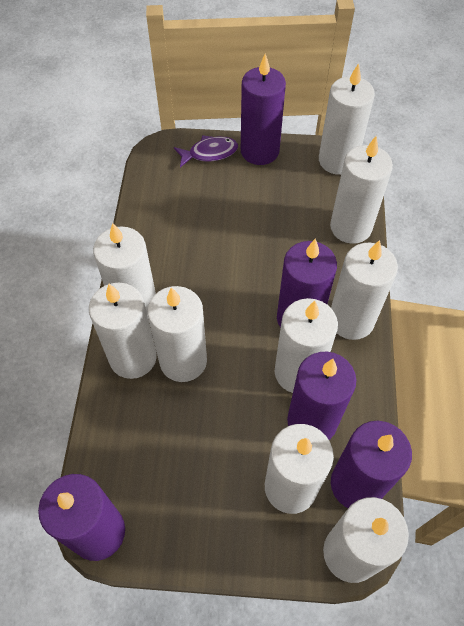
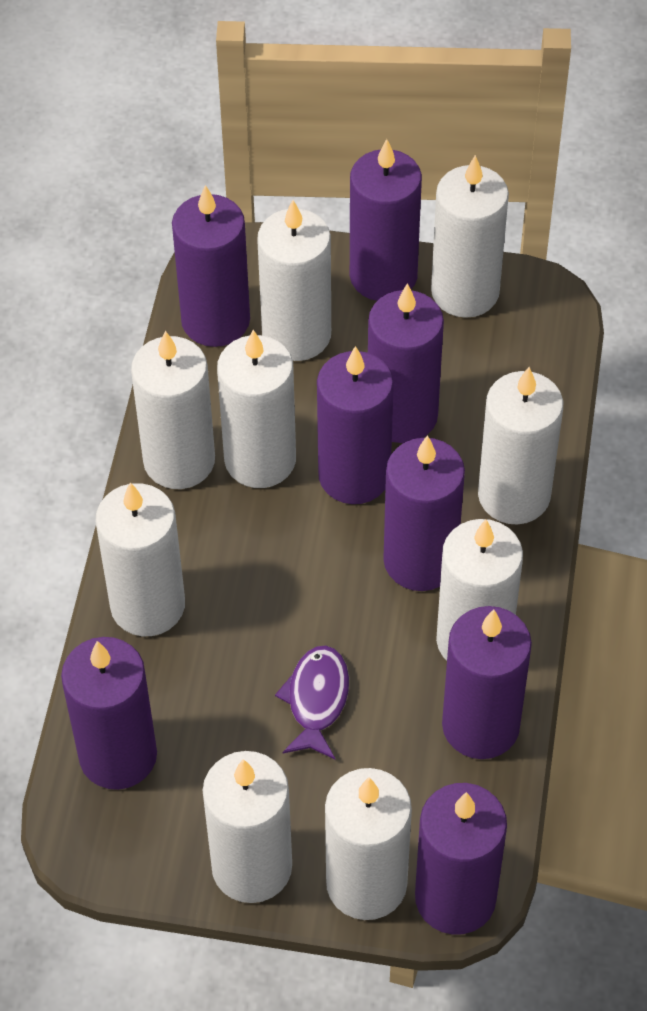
purple candle: [38,474,125,561] [241,53,286,165] [277,238,337,328] [287,351,356,440] [331,421,412,508] = 5 -> [61,637,157,790] [172,185,250,347] [317,346,394,504] [350,139,422,301] [368,283,444,443] [383,435,465,591] [415,783,507,935] [442,606,532,759] = 8

